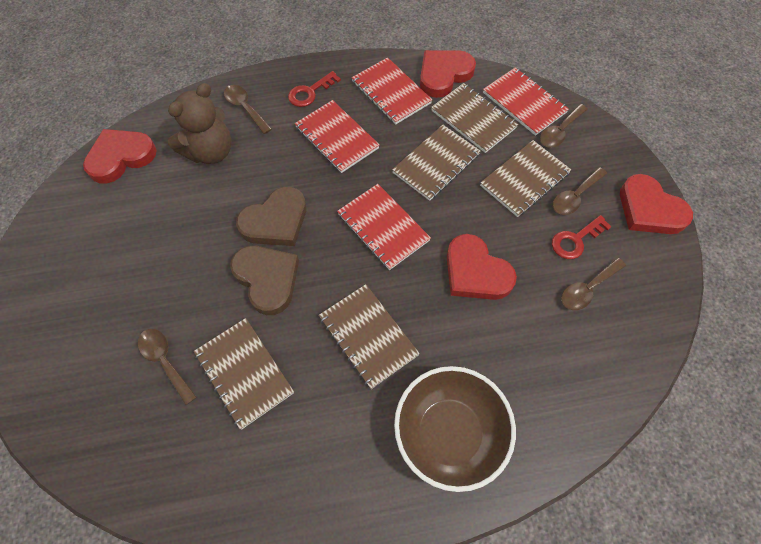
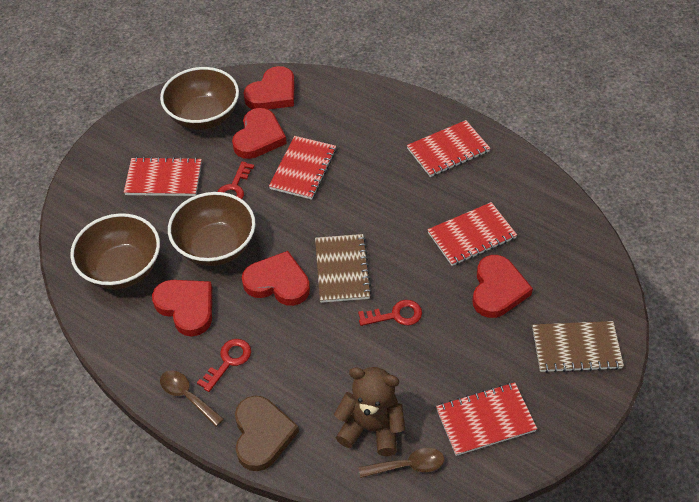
brown bowl: [394,366,516,492] = 1 -> [70,213,160,290] [160,67,239,130] [168,192,255,266] = 3
brown heart: [230,246,299,315] [236,187,306,246] = 2 -> [235,396,299,471] = 1
brown notebook: [194,318,294,429] [319,284,420,389] [392,125,481,201] [431,83,519,153] [480,140,571,217] = 5 -> [315,234,372,303] [532,321,624,373] = 2
brown spoon: [138,329,197,405] [224,85,272,134] [540,104,588,148] [553,167,607,215] [561,258,626,310] = 5 -> [160,370,224,426] [359,448,444,478] = 2
red heart: [83,129,157,183] [420,50,476,98] [447,234,517,300] [620,174,693,234] = 4 -> [152,280,212,336] [232,108,287,159] [242,251,310,306] [243,66,295,109] [472,255,533,318] = 5
red key: [288,71,341,107] [552,215,612,259] = 2 -> [197,339,251,392] [218,161,254,199] [358,300,422,326] = 3
red notebook: [295,100,380,173] [337,184,431,270] [352,57,432,125] [483,67,569,136] = 4 -> [124,157,202,196] [269,136,336,200] [407,120,491,177] [427,202,517,266] [436,382,537,456] = 5

